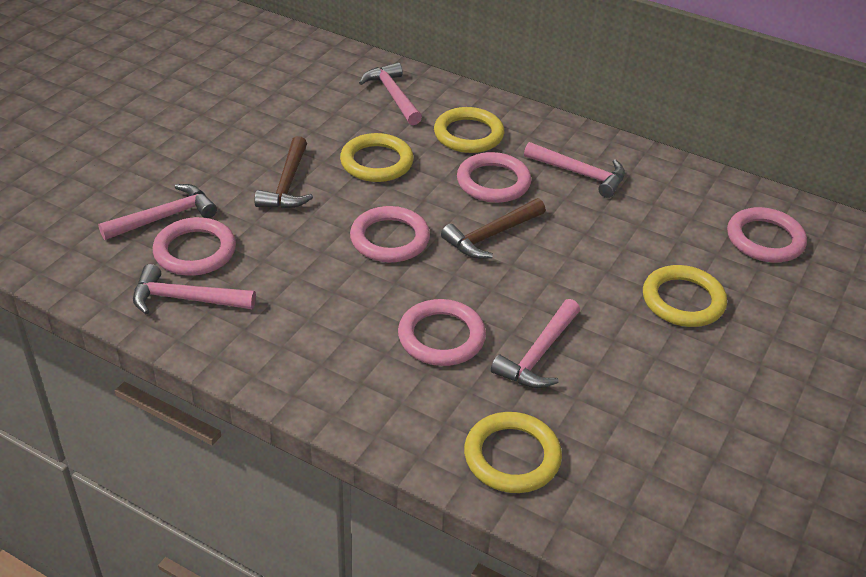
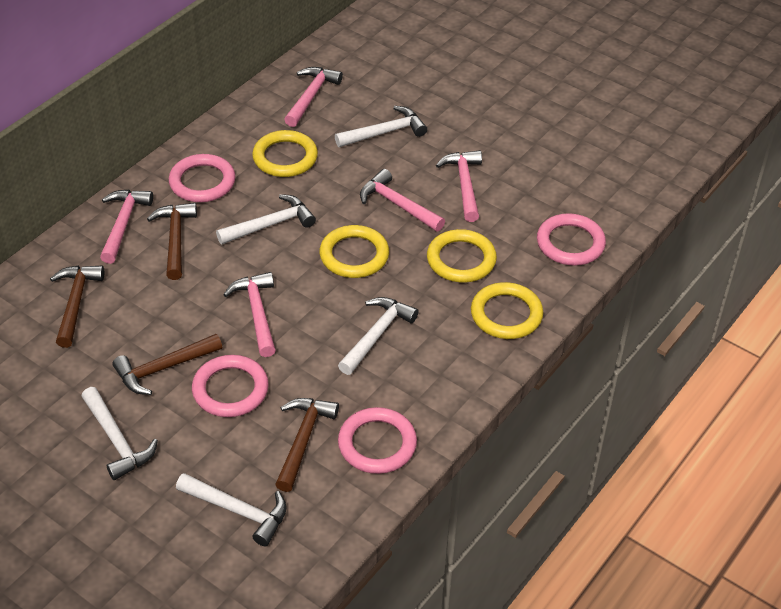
brown hammer: [254,136,313,209] [441,198,545,259] = 2 -> [50,266,104,348] [113,334,222,395] [147,203,197,280] [275,398,339,492] = 4
pink ring: [153,217,236,276] [350,206,430,262] [398,299,486,366] [457,152,531,203] [727,207,807,263] = 5 -> [169,154,235,202] [192,355,269,417] [338,407,417,474] [537,213,606,266] = 4
white hammer: none = 0 -> [81,387,158,480] [176,473,287,546] [216,194,316,244] [335,106,427,147] [338,297,419,375] = 5

